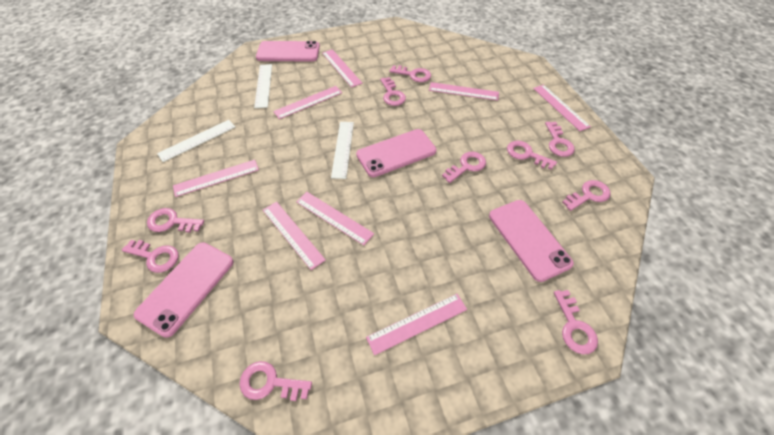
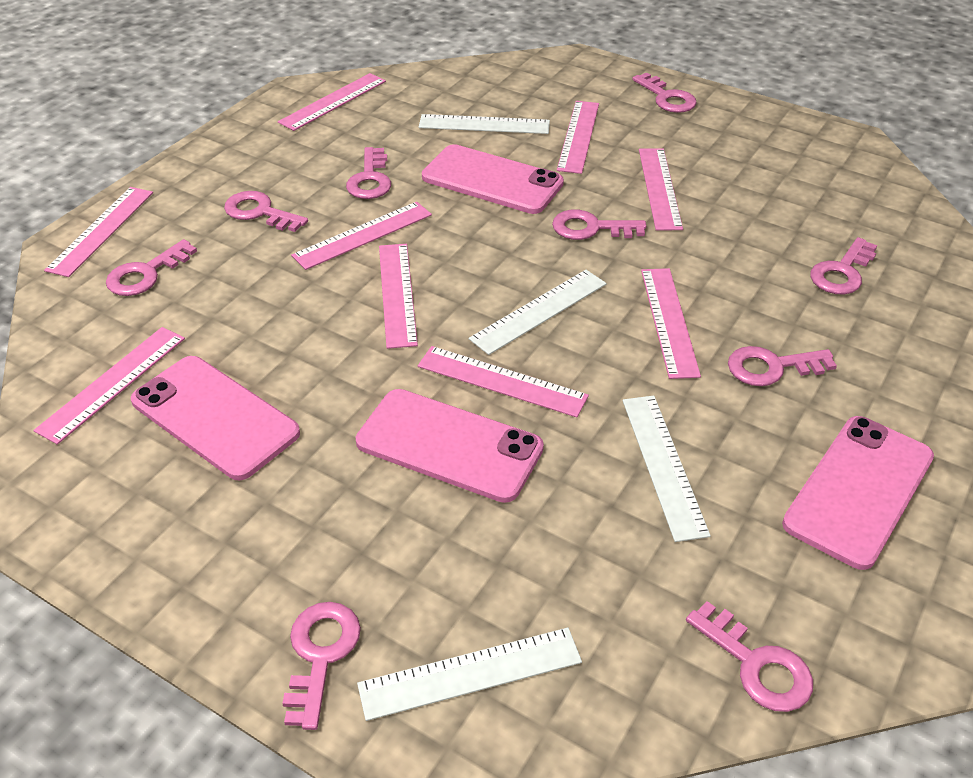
pink key: [122,240,179,273] [147,208,204,233] [240,361,312,401] [380,77,406,106] [390,65,431,82] [442,152,486,183] [507,141,557,170] [545,122,575,157] [554,290,598,354] [562,180,611,211] = 10 -> [106,239,197,296] [224,191,308,232] [282,602,361,730] [346,147,391,199] [552,210,646,240] [633,73,697,113] [686,601,813,712] [728,346,837,386] [810,237,877,295] = 9
pink ruler: [173,160,259,197] [263,202,326,270] [273,86,342,119] [296,192,374,245] [322,49,362,88] [366,294,467,355] [429,82,499,101] [533,85,591,131] = 8 -> [33,327,185,445] [44,187,153,277] [278,73,386,131] [291,202,432,270] [379,244,418,349] [418,346,589,417] [557,101,599,174] [639,148,683,230] [641,268,701,379] = 9
white ruler: [157,120,235,162] [254,64,272,108] [331,122,354,179] = 3 -> [357,628,582,721] [419,114,550,134] [469,270,606,355] [623,396,711,542] = 4

